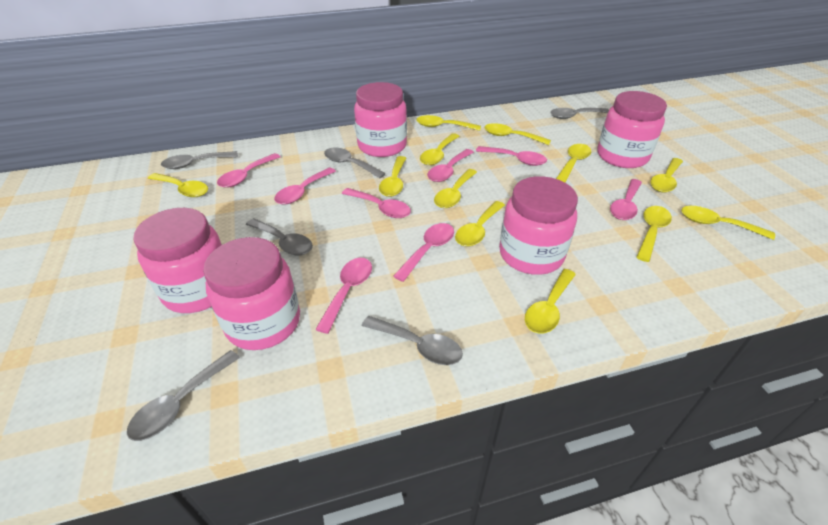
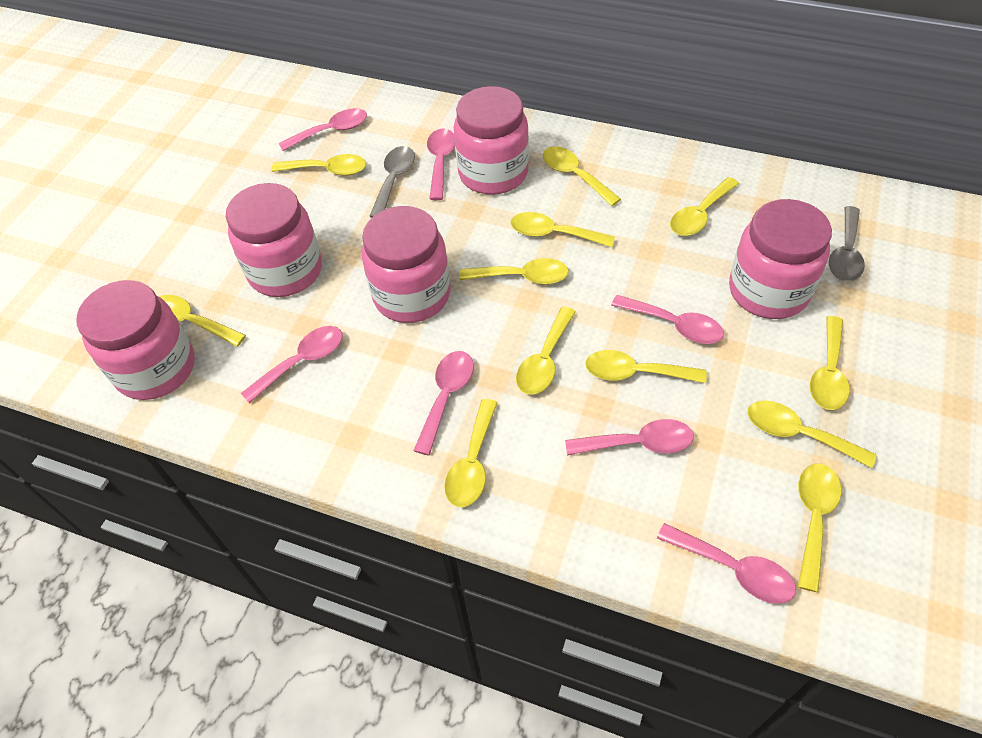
grey spoon: [127,350,240,441] [161,151,238,169] [246,218,313,255] [324,148,386,178] [362,316,463,365] [550,108,609,119] = 6 -> [369,146,415,218] [829,206,865,281] = 2
pink spoon: [217,153,280,188] [274,167,336,205] [315,258,372,334] [342,188,411,218] [393,223,454,282] [427,149,474,182] [476,146,547,166] [610,179,642,220] = 8 -> [241,326,342,403] [278,108,367,151] [413,351,474,455] [427,129,455,200] [565,419,694,455] [611,295,724,344] [657,523,796,604] = 7

